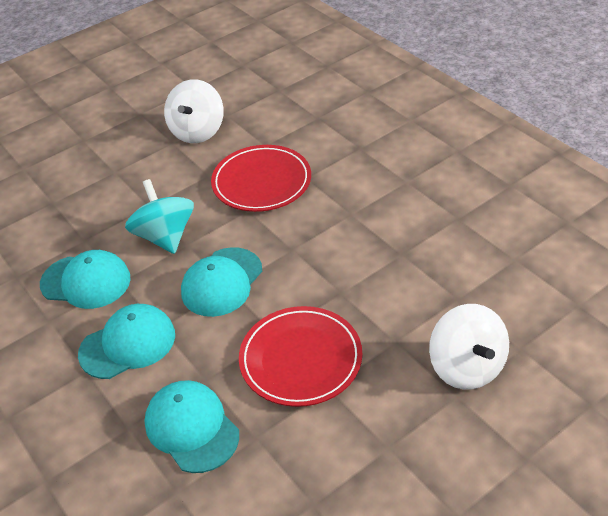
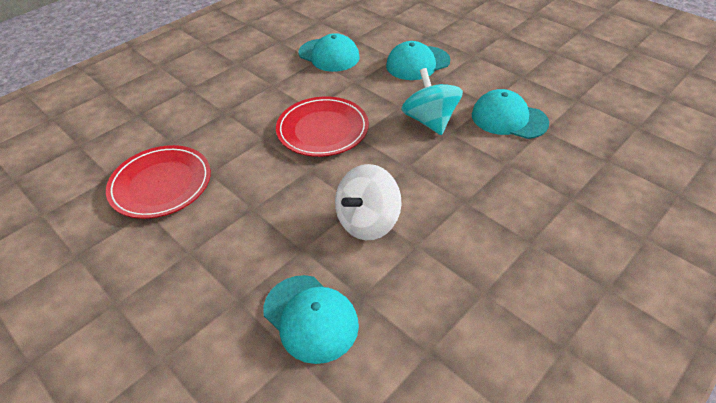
white spinning top: [164,79,224,143] [429,304,509,390] = 2 -> [335,164,402,240] = 1

